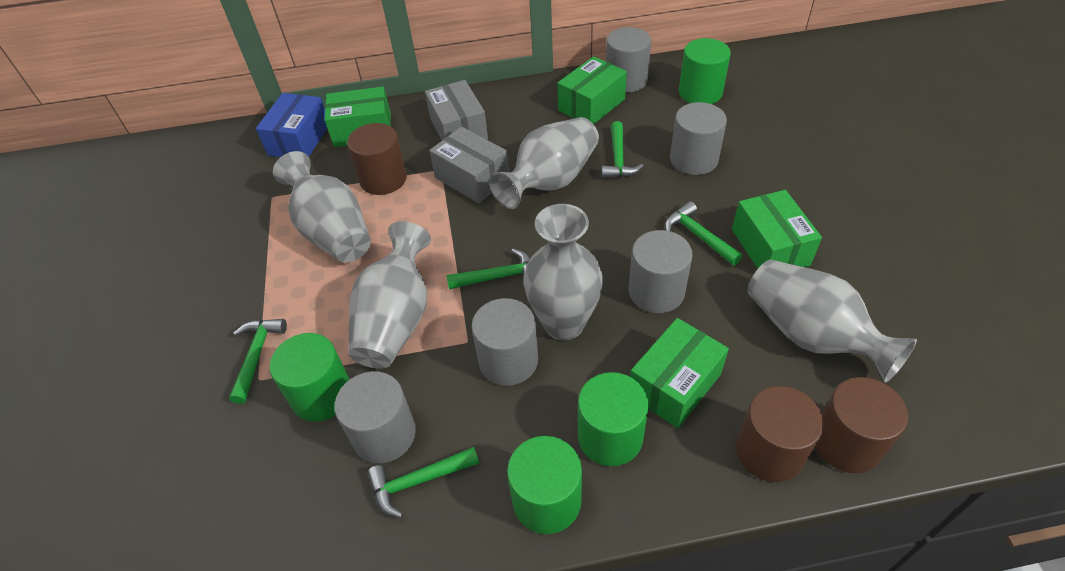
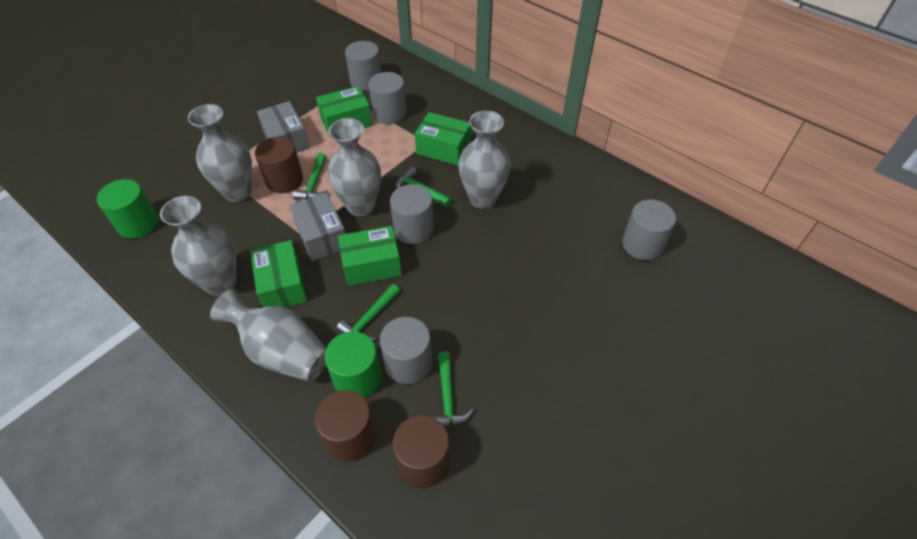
blue box: [256,93,327,157] = 1 -> none = 0
green cylinder: [269,333,350,422] [507,436,582,534] [578,372,648,466] [679,38,731,104] = 4 -> [97,179,158,239] [325,331,382,398] = 2
green hammer: [229,319,287,404] [367,447,479,518] [446,249,530,289] [602,121,643,178] [665,201,743,266] = 5 -> [293,153,328,199] [336,284,400,341] [395,167,452,207] [431,351,474,427] = 4

